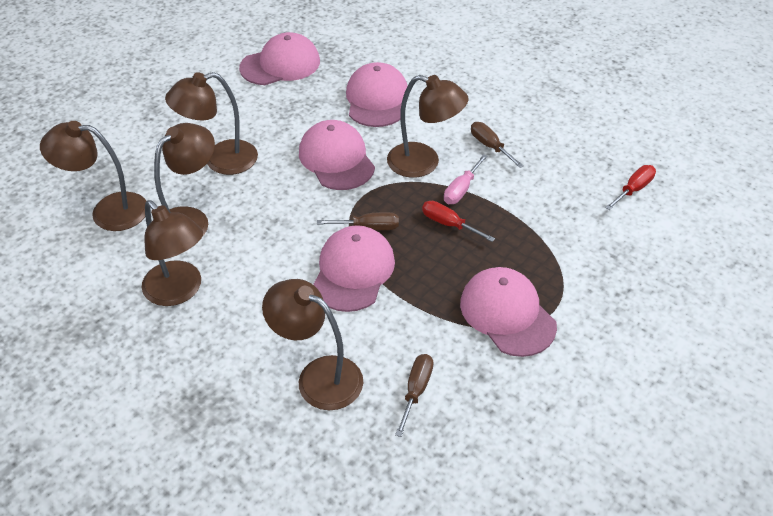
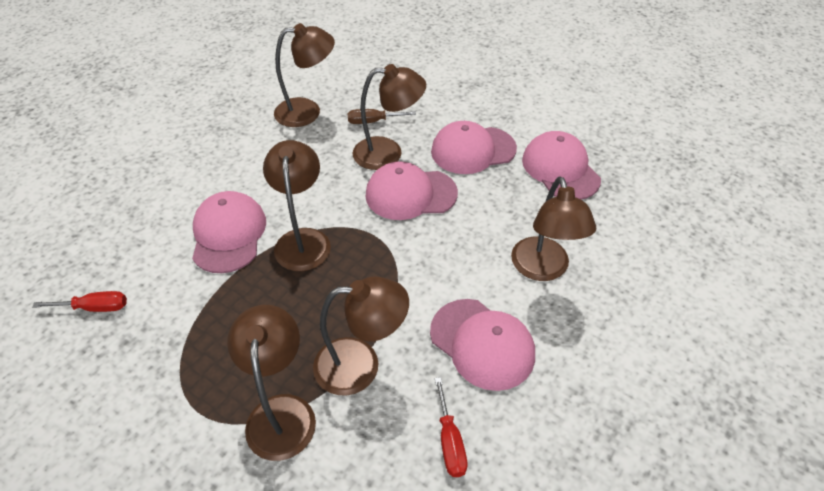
brown screwdriver: [317,212,399,230] [395,354,434,437] [471,122,524,168] = 3 -> [348,109,416,124] = 1
pink screwdriver: [444,154,488,204] = 1 -> none = 0

